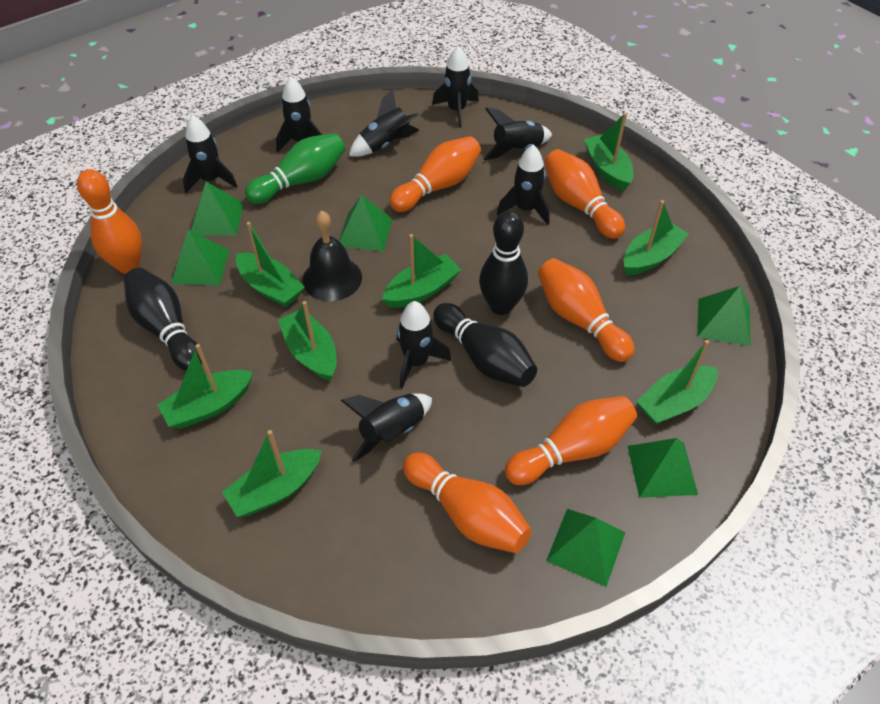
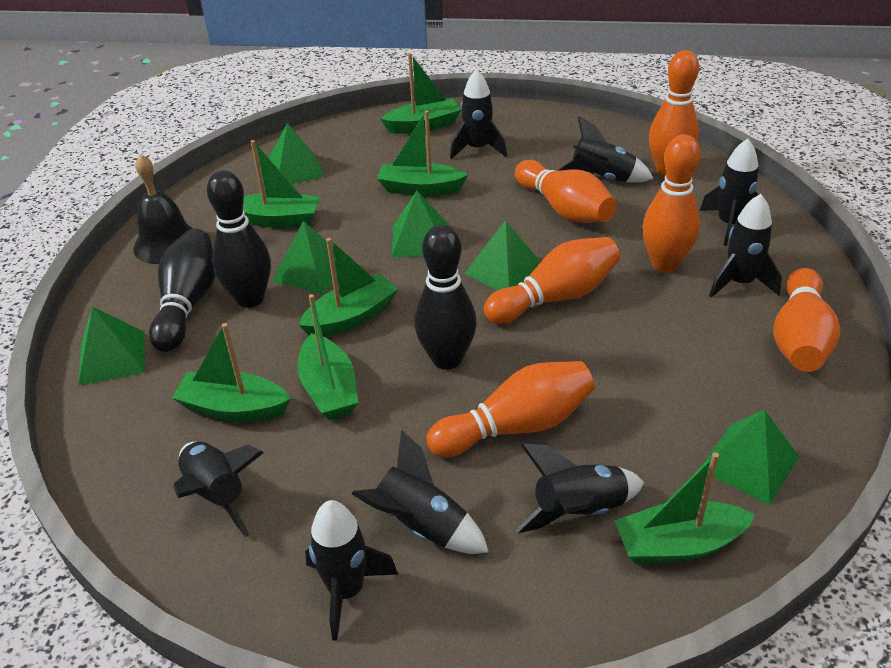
green boat: [157,344,253,429] [222,430,322,517] [236,222,305,307] [278,301,337,381] [382,234,461,308] [584,113,634,191] [624,200,689,275] [636,340,718,425] = 8 -> [172,323,291,421] [243,140,320,228] [297,294,358,420] [299,238,398,337] [377,111,468,196] [380,53,461,134] [614,452,755,564] = 7
green bowling pin: [245,133,345,204] = 1 -> none = 0

